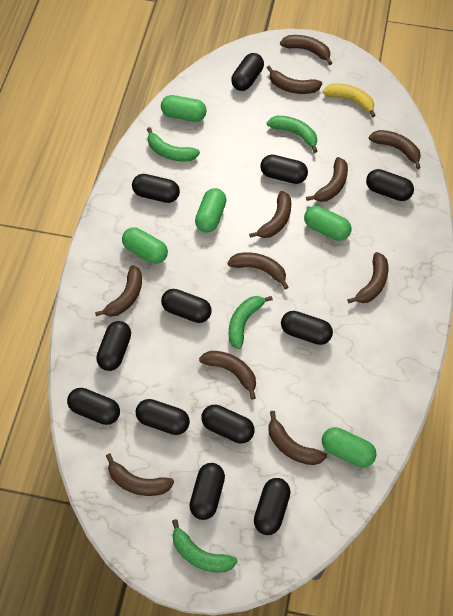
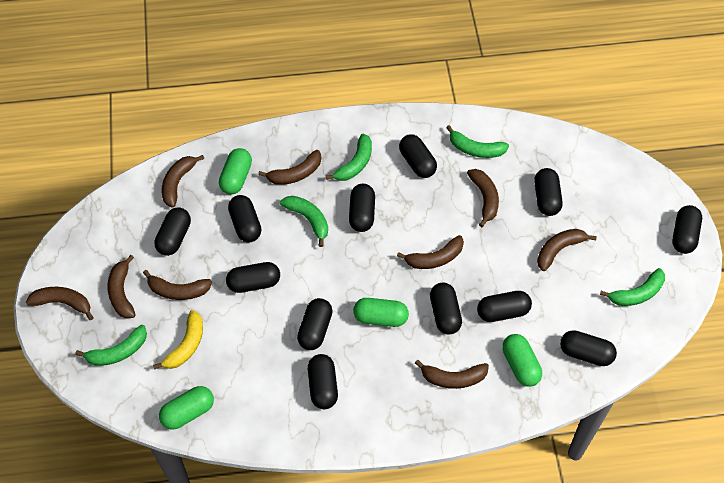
brown banana: [95,265,142,317] [106,453,174,496] [199,351,256,400] [227,252,289,289] [249,191,291,238] [267,65,322,94] [268,411,327,465] [280,35,332,65] [306,157,348,202] [347,252,389,303] [369,130,421,169] = 11 -> [26,287,94,320] [107,255,136,319] [143,270,212,300] [162,155,204,207] [258,150,321,185] [397,235,464,269] [415,360,489,389] [467,169,499,227] [537,229,597,271] = 9
green banana: [147,127,200,162] [172,519,238,573] [229,296,273,349] [267,116,317,153] = 4 -> [75,325,147,366] [280,196,328,247] [326,134,372,181] [446,125,509,158] [600,268,665,306] = 5
green capsule: [122,227,168,264] [161,95,207,122] [195,188,226,233] [304,206,351,241] [322,427,376,468] = 5 -> [159,386,214,430] [219,148,252,195] [353,298,409,327] [502,334,542,387] = 4

